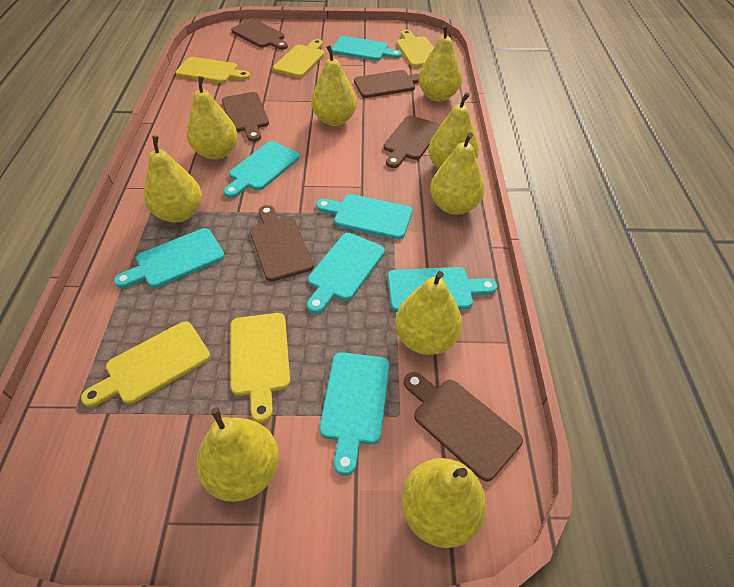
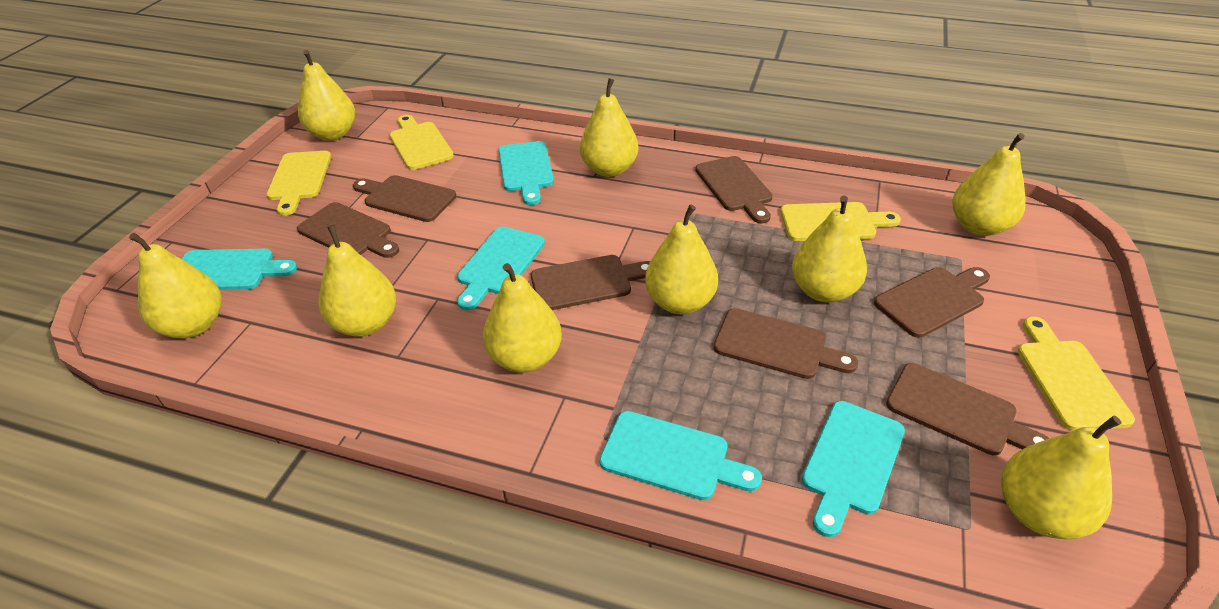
brown cutting board: [222,92,269,142] [231,19,288,50] [250,205,314,282] [354,70,419,98] [384,115,440,168] [404,372,523,482] = 6 -> [297,202,399,258] [353,175,456,222] [531,255,650,310] [695,156,773,224] [714,308,858,379] [874,267,990,338] [886,363,1049,455] = 7
turquoise cutting board: [114,228,225,288] [224,141,300,198] [307,233,385,314] [316,194,413,239] [319,352,390,476] [332,36,402,61] [388,267,497,312] = 7 -> [182,249,297,290] [457,226,545,310] [498,141,554,205] [600,411,762,500] [802,401,905,537] = 5
yellow cutting board: [81,321,210,407] [176,57,250,83] [231,313,290,423] [273,39,325,77] [397,30,434,67] = 5 -> [266,151,331,216] [390,115,454,170] [780,202,901,241] [1018,317,1135,431] = 4

